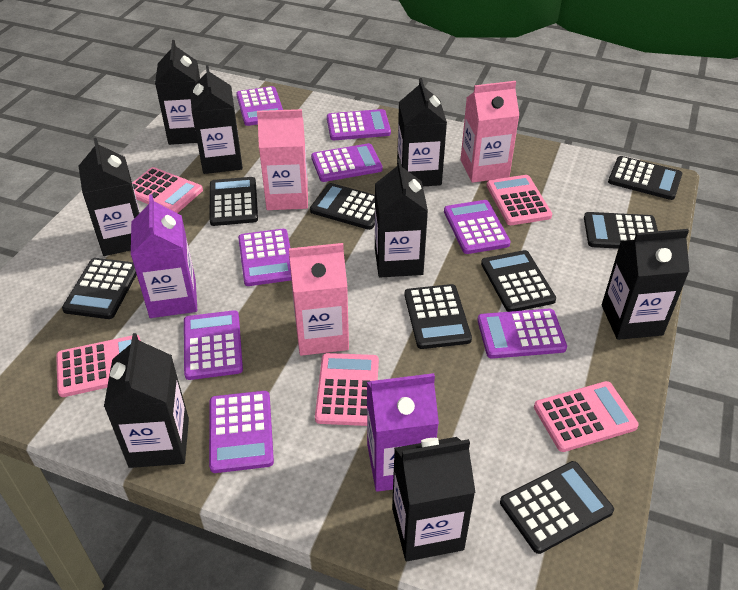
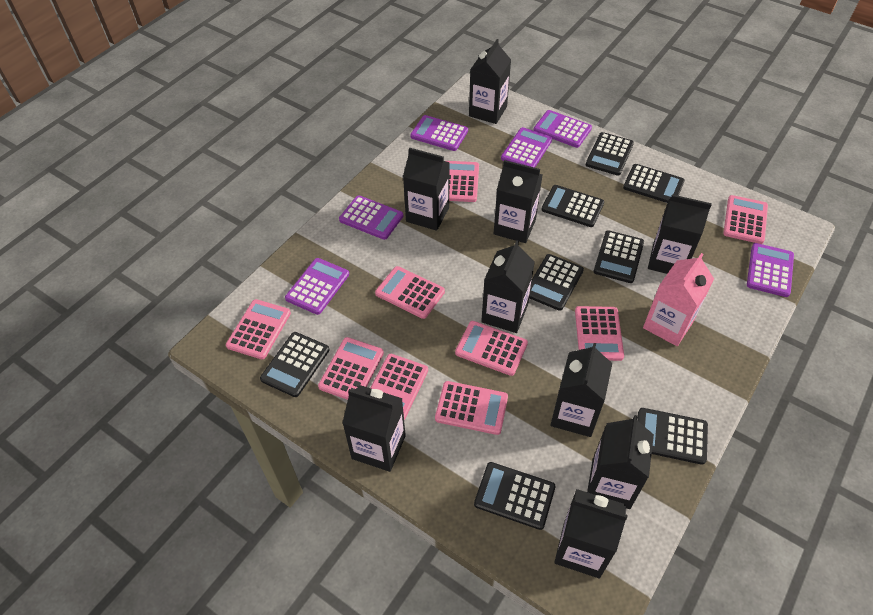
black carton: [79,138,140,256] [104,333,189,468] [155,40,200,145] [190,65,243,174] [375,159,428,277] [392,437,476,561] [397,78,447,186] [602,229,690,340] = 8 -> [342,385,406,472] [403,147,450,231] [469,39,511,124] [481,240,535,333] [494,160,543,243] [550,343,612,437] [554,489,628,578] [587,415,654,509] [648,194,712,274] = 9
pink calculator: [56,335,141,397] [132,167,203,213] [315,353,379,426] [486,175,552,225] [534,381,639,452] = 5 -> [226,299,291,359] [318,337,384,400] [370,354,428,420] [375,266,445,319] [435,381,508,435] [446,161,479,202] [455,321,528,376] [575,306,624,361] [723,195,768,244] = 9
pink carton: [257,109,308,210] [289,243,349,356] [461,81,520,183] = 3 -> [643,253,714,346] = 1
purple calculator: [184,310,243,380] [209,391,274,473] [236,86,283,126] [238,229,291,286] [311,143,383,182] [327,109,391,140] [444,200,511,254] [477,309,567,359] = 8 -> [285,258,349,315] [339,195,403,240] [410,115,468,151] [501,127,552,168] [533,110,592,148] [747,243,794,297] = 6
purple carton: [131,194,197,318] [367,373,439,492] = 2 -> none = 0

